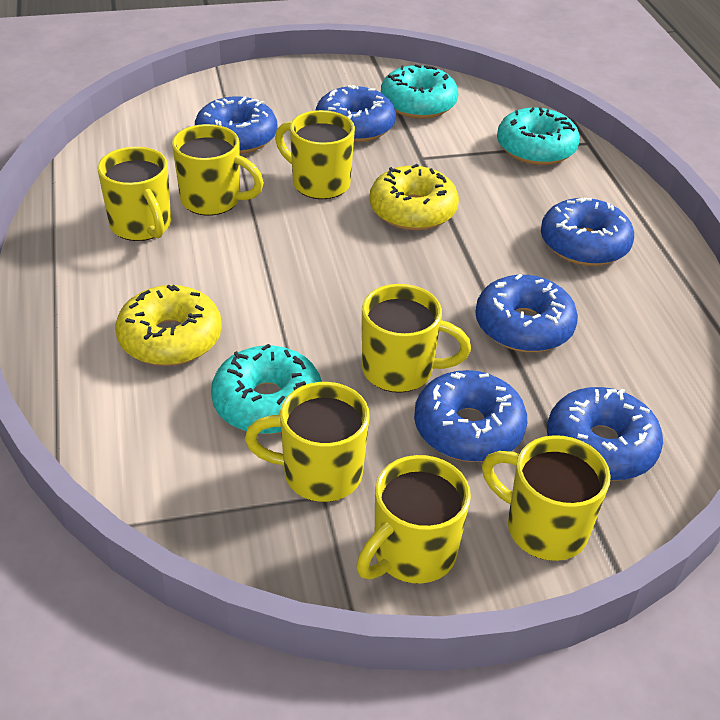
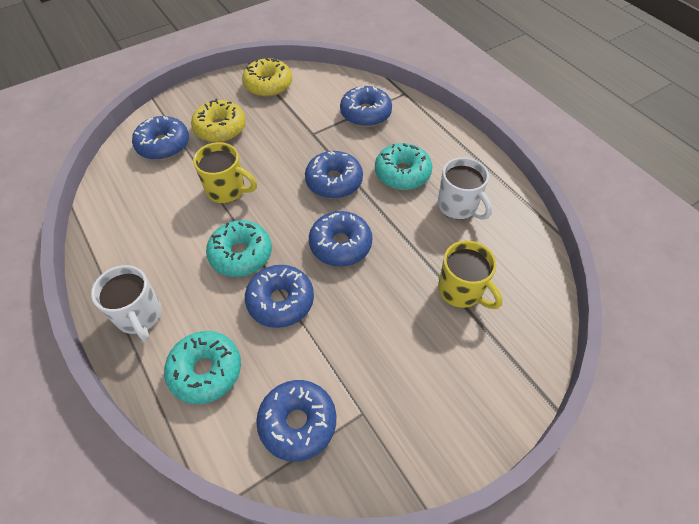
white mug: none = 0 -> [91,265,161,341] [438,157,492,220] = 2
yellow mug: [98,147,171,241] [172,124,264,215] [245,382,370,502] [275,110,355,199] [356,455,471,583] [362,284,471,393] [482,435,611,561] = 7 -> [193,142,257,203] [438,241,503,309] = 2

